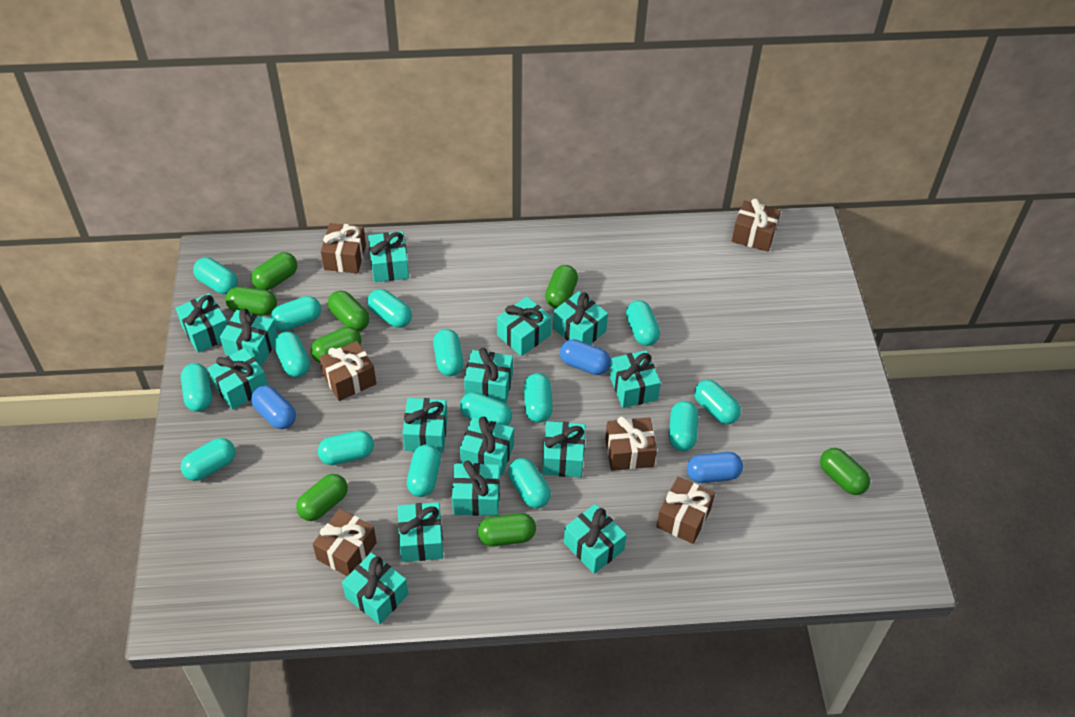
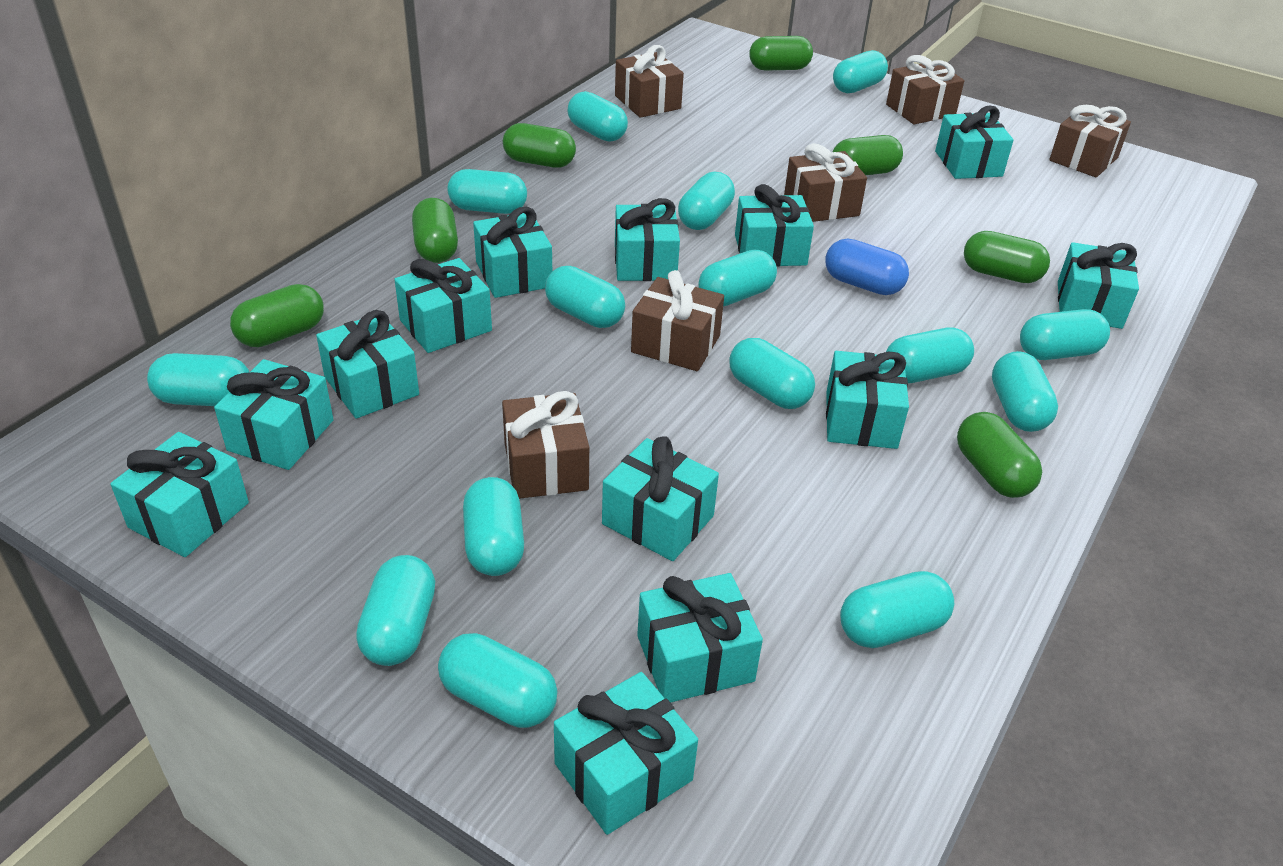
blue capsule: [251,385,296,429] [560,339,611,375] [687,452,743,483] = 3 -> [825,239,909,295] = 1
green capsule: [225,287,277,316] [251,252,297,290] [296,474,348,521] [311,327,361,363] [328,290,370,331] [478,513,536,547] [545,265,578,309] [820,448,870,495] = 8 -> [230,284,324,347] [412,198,458,263] [503,123,576,168] [749,36,813,70] [833,135,903,175] [957,412,1042,498] [964,231,1050,283] = 7
turquoise gift: [176,293,227,353] [208,348,268,410] [220,308,278,365] [342,553,408,624] [368,231,409,282] [398,502,443,562] [402,398,448,453] [452,461,500,516] [460,416,514,476] [464,348,513,403] [497,296,552,356] [542,421,585,478] [553,291,608,344] [564,504,627,574] [609,350,661,408] = 15 -> [111,432,249,557] [214,359,334,470] [316,310,419,419] [394,258,492,353] [473,207,552,298] [554,672,698,835] [602,436,719,561] [615,198,680,281] [637,573,763,703] [735,184,814,267] [826,351,909,449] [935,106,1014,179] [1058,242,1139,329] = 13

